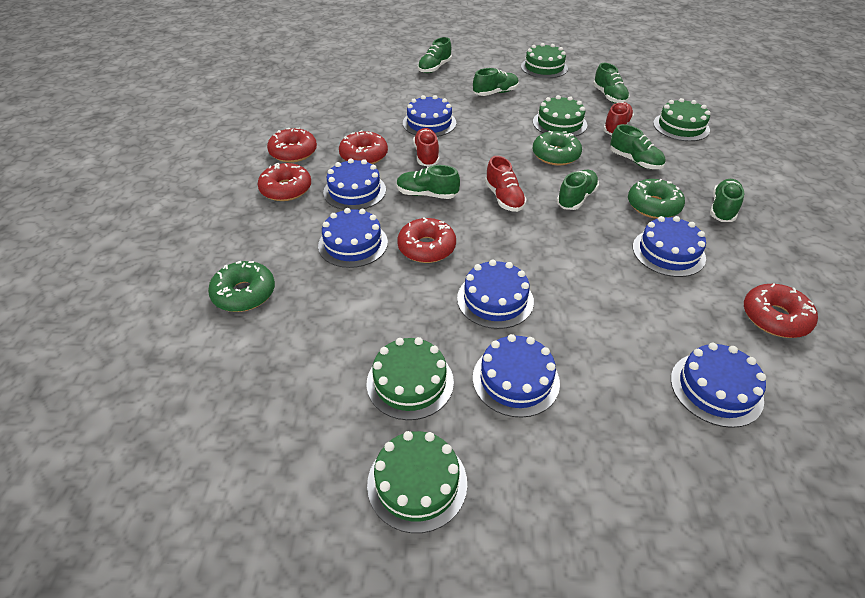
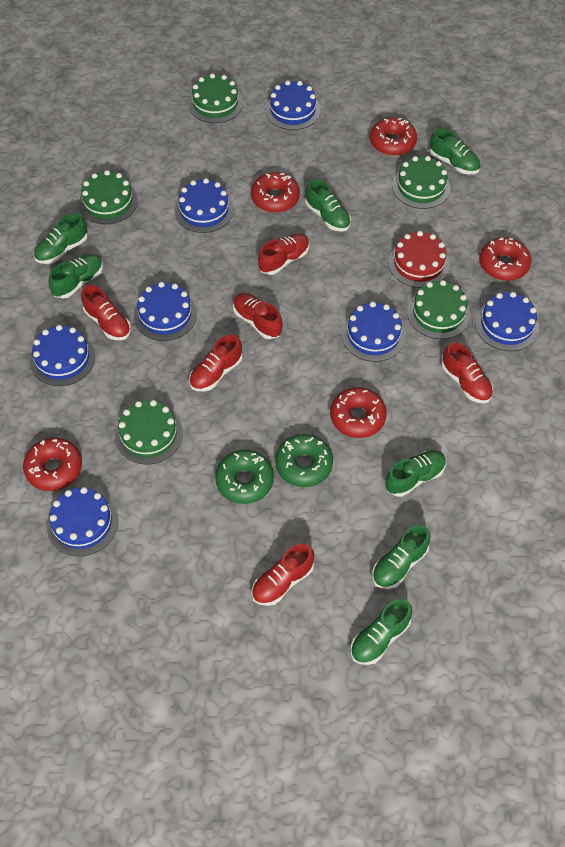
green donut: [208,261,275,312] [532,131,582,166] [628,179,685,219] = 3 -> [215,450,274,504] [275,434,333,487] = 2
red cake: none = 0 -> [388,231,450,288] = 1
red shoe: [413,128,439,167] [485,156,526,212] [603,102,634,135] = 3 -> [81,285,131,340] [189,334,242,392] [233,293,283,339] [252,544,314,606] [258,234,309,275] [442,342,493,403] = 6

